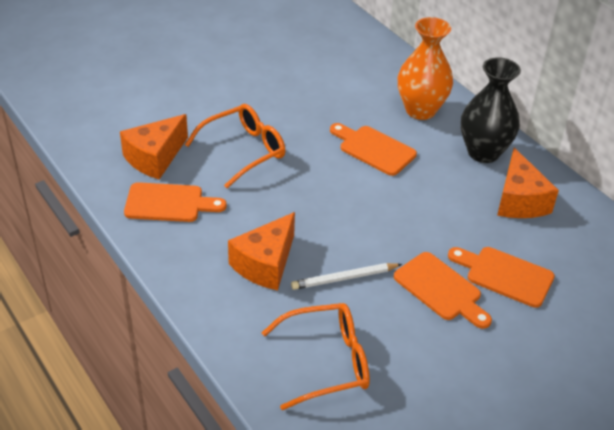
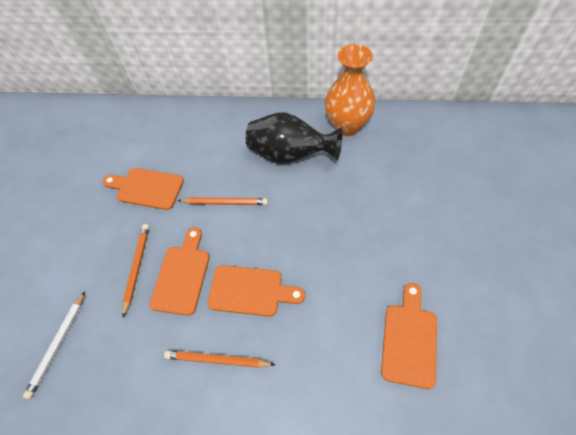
orange cheese: [120,114,188,179] [228,212,295,290] [497,148,559,218] = 3 -> none = 0
orange glasses: [185,104,285,188] [261,303,370,410] = 2 -> none = 0
orange pencil: none = 0 -> [122,224,149,318] [164,350,275,368] [177,197,268,205] = 3

